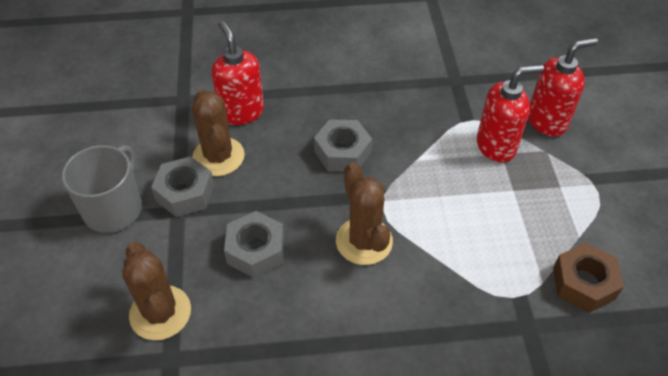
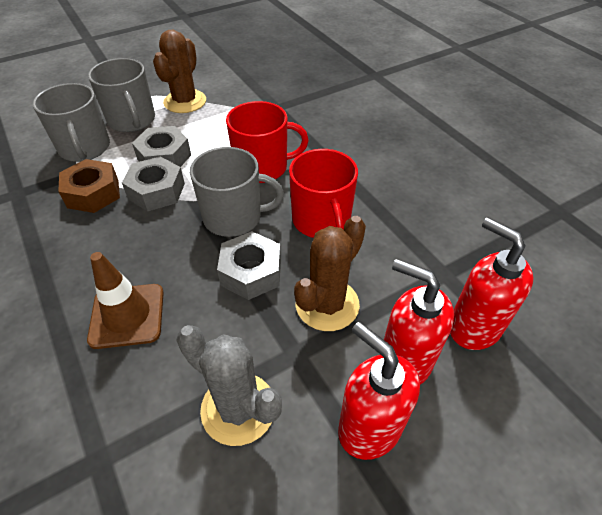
brown cactus: [122,242,191,340] [192,89,245,176] [336,162,393,265] = 3 -> [153,30,206,113] [294,216,366,331] = 2
brown traffic cone: none = 0 -> [87,252,164,349] = 1
grey cactus: none = 0 -> [176,325,282,446] = 1
grey mug: [62,145,142,233] = 1 -> [33,83,110,162] [88,58,155,132] [190,147,284,237] = 3
red mug: none = 0 -> [226,101,309,183] [289,149,358,238] = 2

